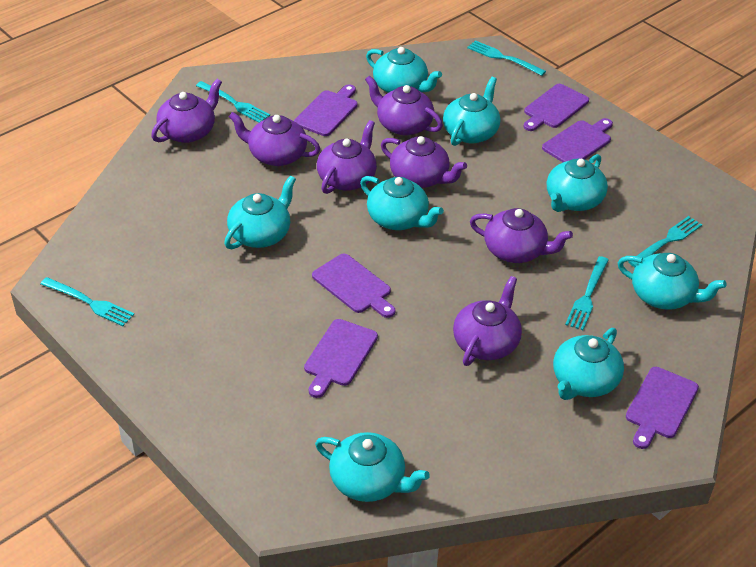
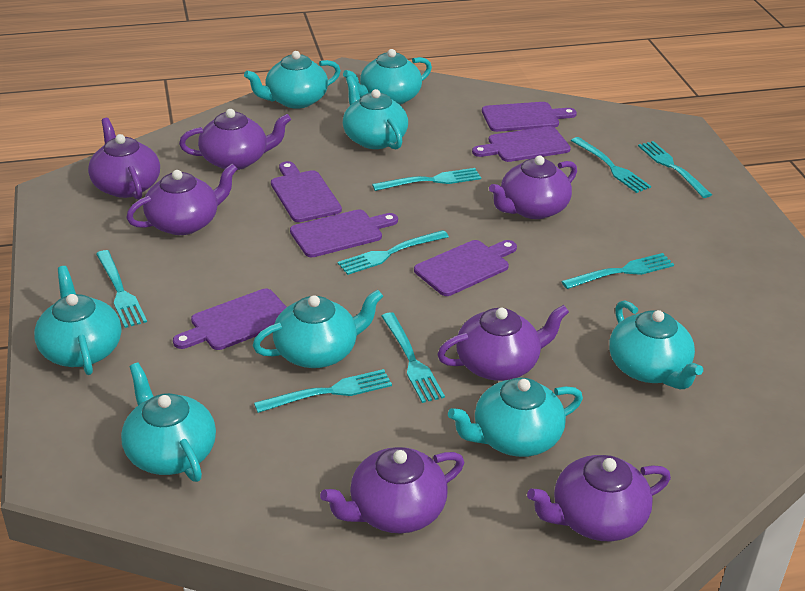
turquoise fork: [41,277,134,326] [196,81,270,123] [467,40,546,76] [565,256,609,330] [629,216,702,267] = 5 -> [96,250,147,328] [254,369,392,413] [338,230,449,275] [372,168,481,191] [381,312,445,403] [561,253,674,289] [571,137,651,193] [638,141,712,198] = 8

